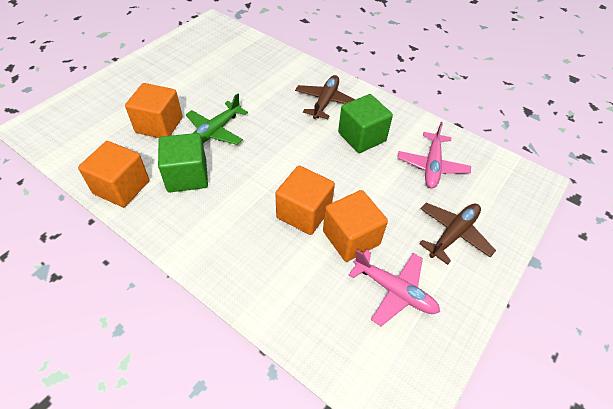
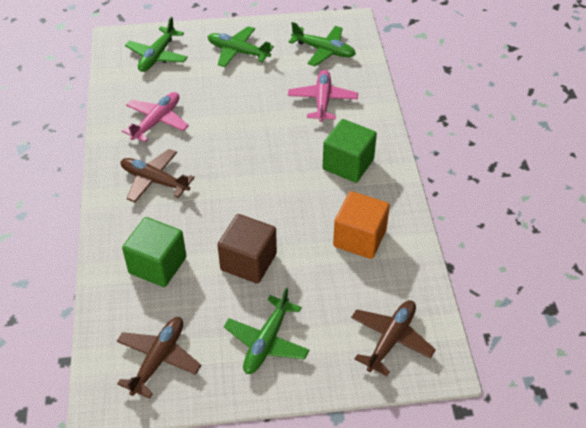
brown cube: none = 0 -> [218,214,277,284] = 1
brown plane: [295,75,355,119] [419,203,496,265] = 2 -> [117,317,201,399] [121,149,195,203] [351,300,436,376] = 3
green plane: [186,93,248,145] = 1 -> [125,17,188,72] [208,26,274,67] [224,288,309,374] [288,22,356,66] = 4
orange cube: [78,141,149,207] [125,83,183,138] [275,166,335,235] [323,190,388,262] = 4 -> [333,191,390,259] = 1

